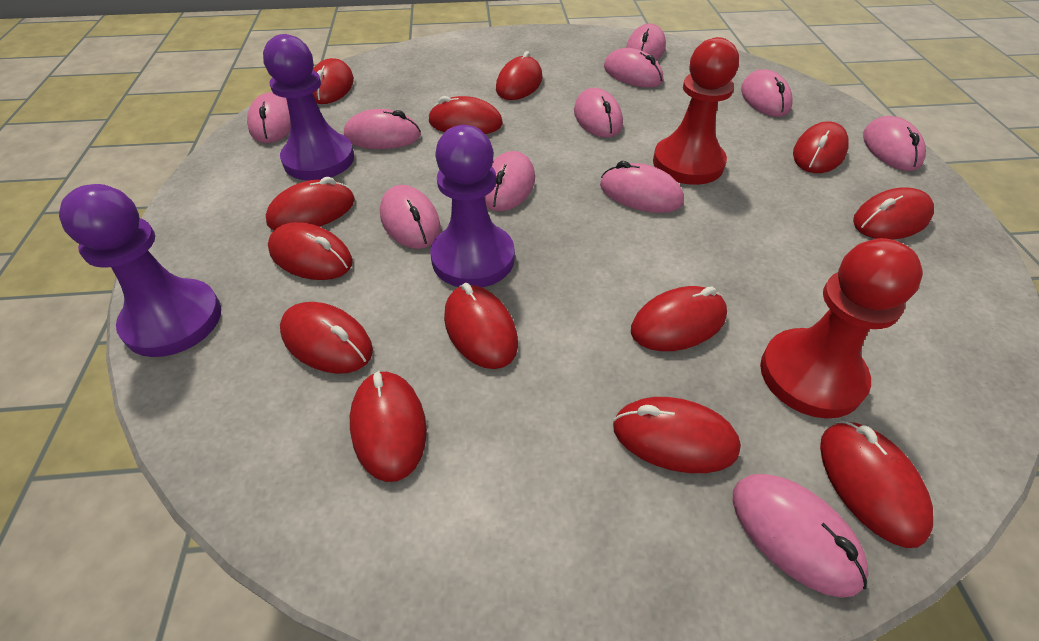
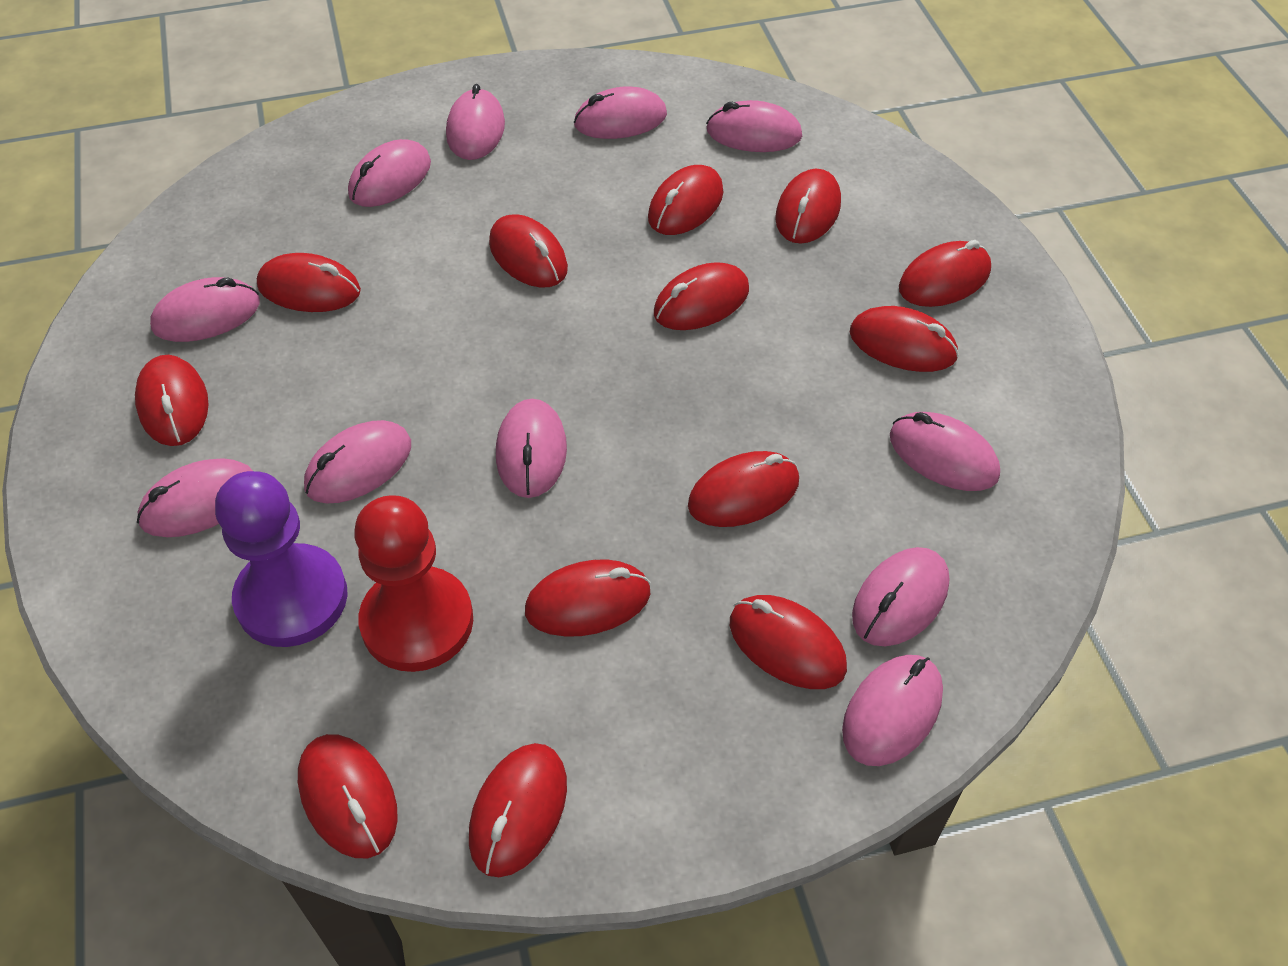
purple pawn: [59,184,221,357] [263,34,354,181] [430,125,515,288] = 3 -> [215,471,348,647] = 1
red pawn: [653,37,739,185] [760,238,923,418] = 2 -> [354,495,473,672] = 1

